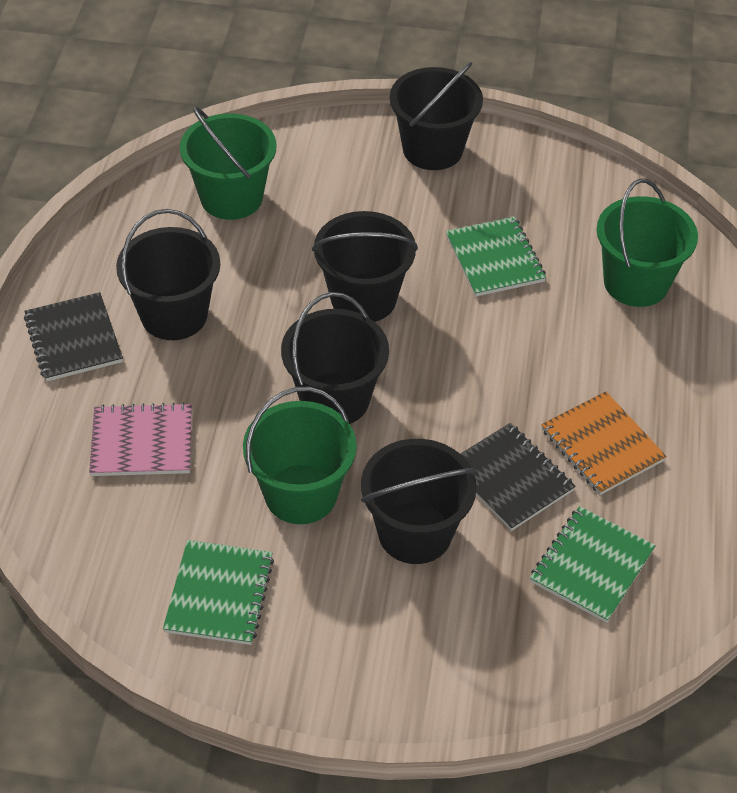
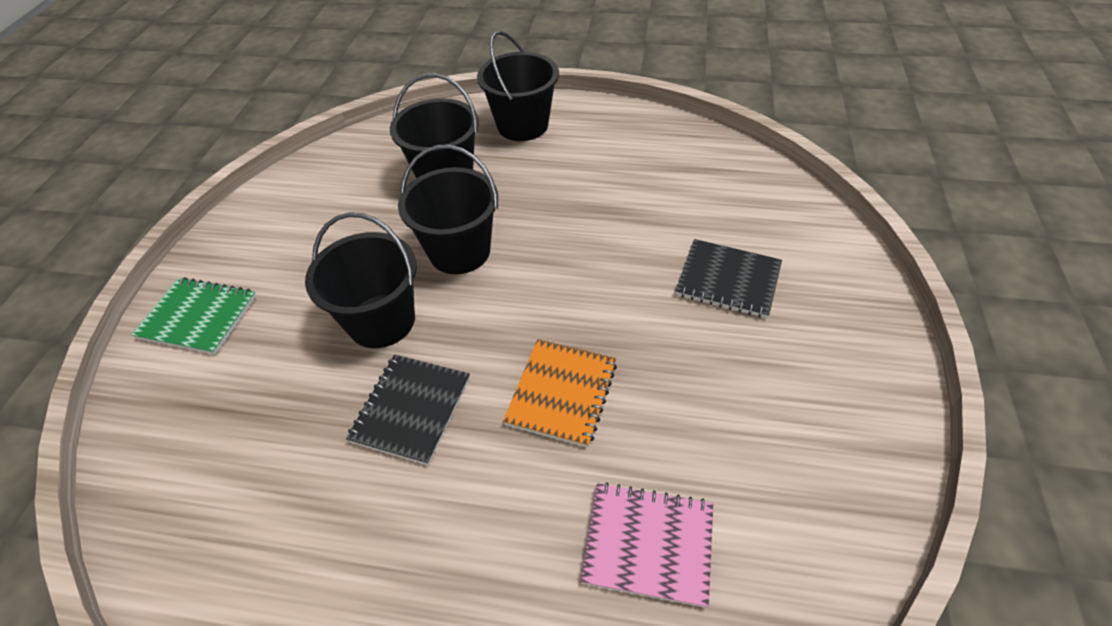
black bucket: [116,209,220,340] [281,292,389,424] [312,211,418,322] [361,439,477,564] [390,62,483,170] = 5 -> [305,212,417,348] [390,74,479,178] [398,145,498,274] [477,31,559,141] = 4
green bucket: [180,106,276,220] [243,387,357,524] [597,179,698,307] = 3 -> none = 0
green notebook: [163,540,274,645] [446,217,546,297] [530,506,656,623] = 3 -> [132,277,257,355] = 1

